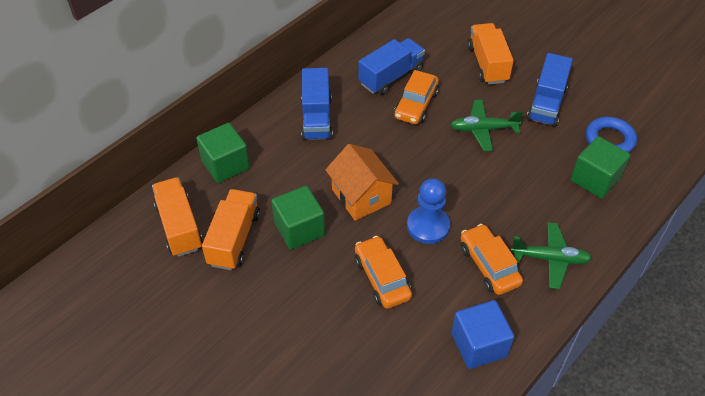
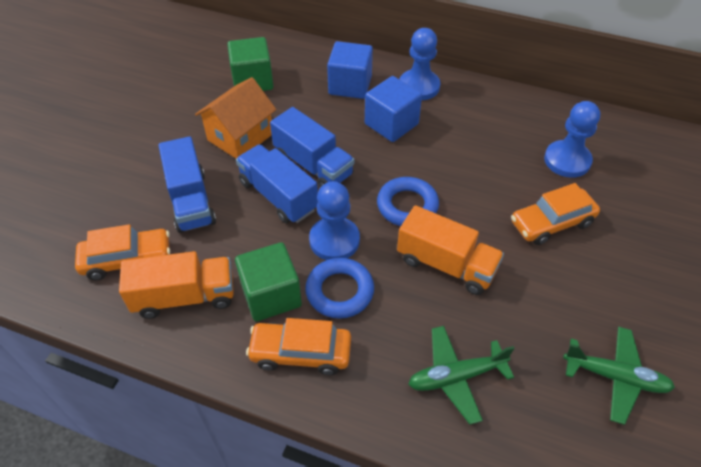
blue cube: [451,300,514,369] = 1 -> [327,41,373,99] [365,76,422,142] = 2
blue pawn: [407,178,450,244] = 1 -> [309,181,360,260] [400,28,440,100] [544,101,600,178] = 3
blue ring: [586,117,637,153] = 1 -> [305,258,374,319] [377,177,439,226] = 2
green cube: [196,123,250,183] [271,186,325,250] [571,136,630,199] = 3 -> [227,37,274,91] [235,242,302,321] = 2
orange truck: [152,177,203,257] [202,189,260,270] [468,23,514,84] = 3 -> [119,251,234,319] [397,205,504,295] = 2

